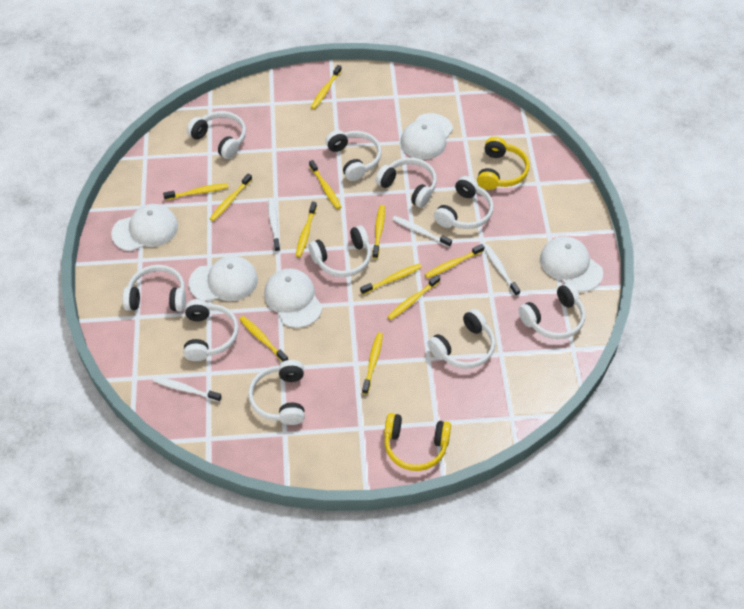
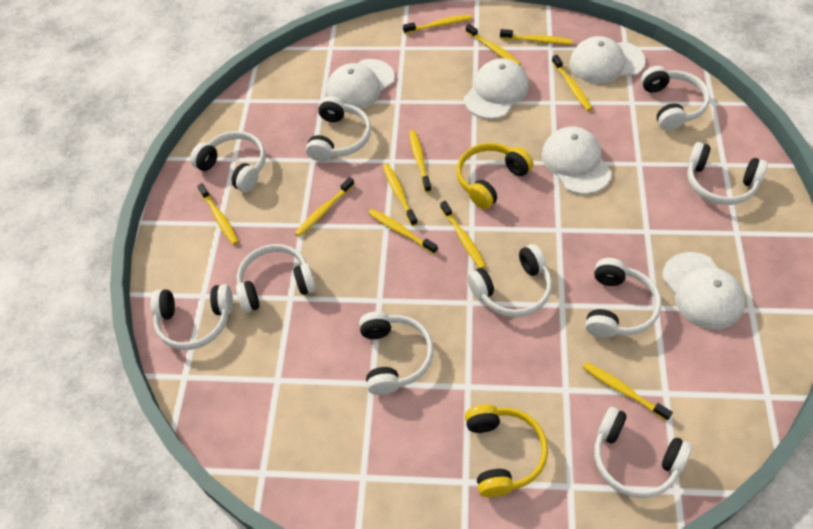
white toothbrush: [153,376,222,402] [268,199,280,252] [392,216,452,247] [483,244,520,296] = 4 -> none = 0

